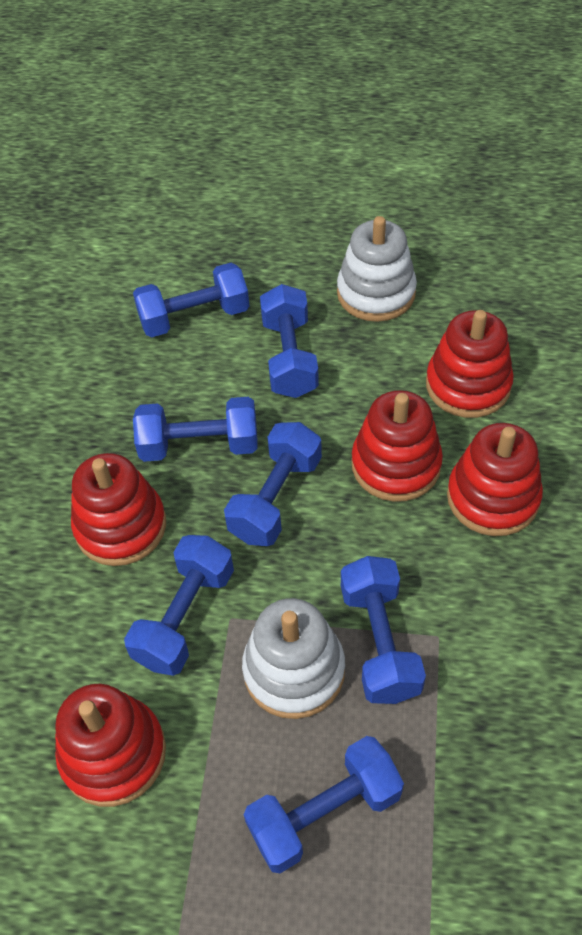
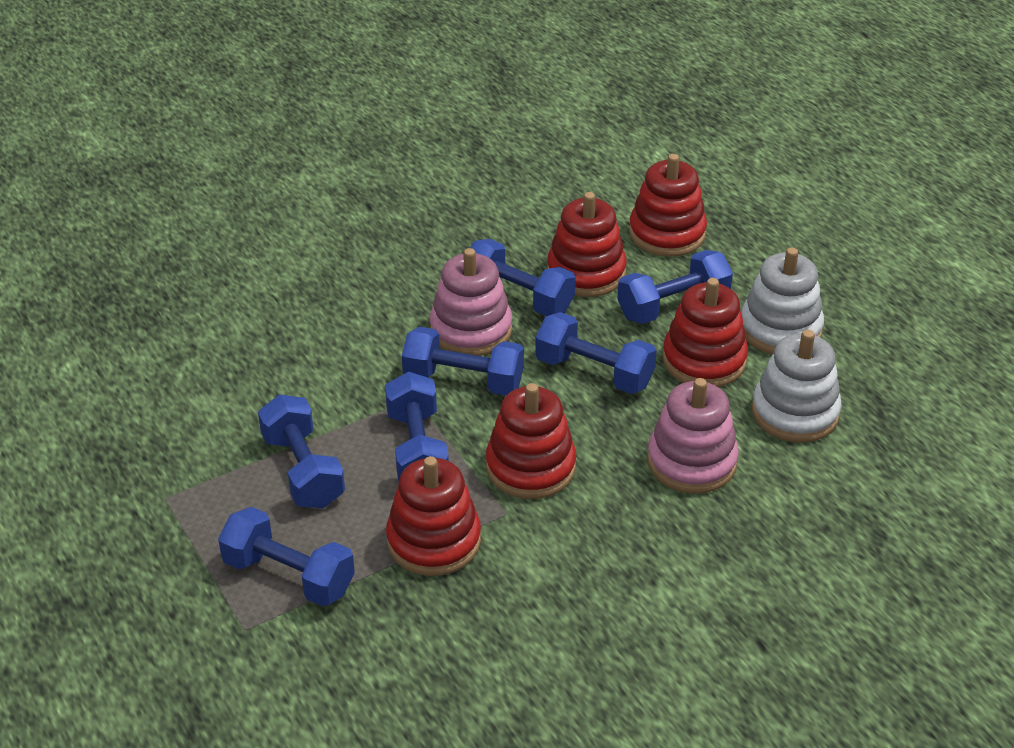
pink stacking toy: none = 0 -> [430,248,512,356] [647,378,739,494] = 2

